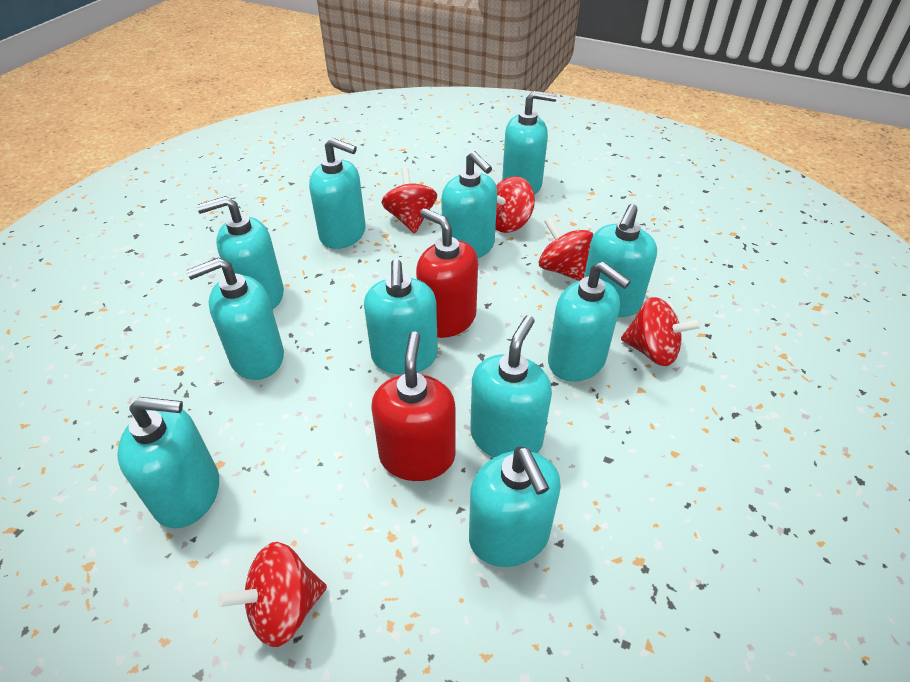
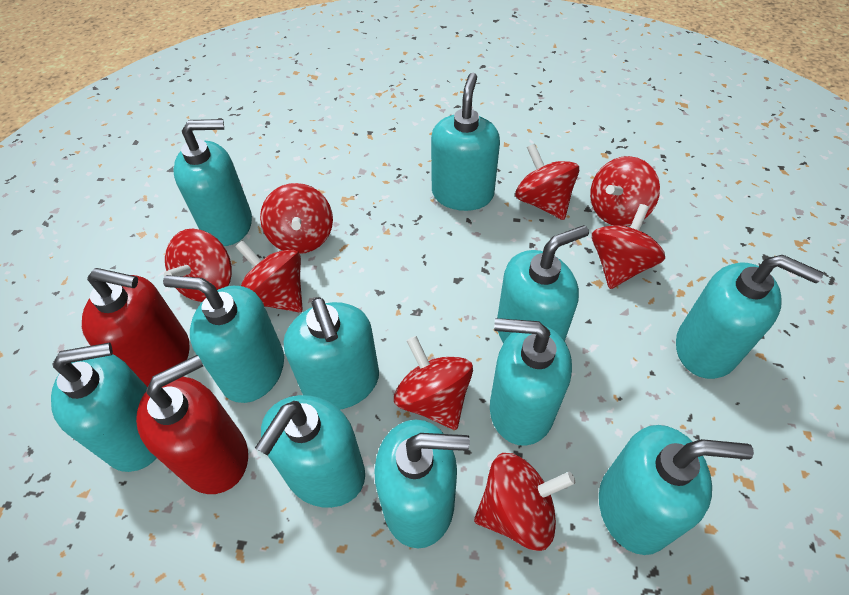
red spinning top: [218,542,327,647] [381,167,437,233] [495,176,535,233] [539,217,593,281] [621,297,702,366] = 5 -> [164,229,232,302] [235,240,303,312] [260,183,333,254] [394,336,473,430] [474,453,575,551] [515,144,579,220] [590,156,660,227] [592,204,665,289] = 8

